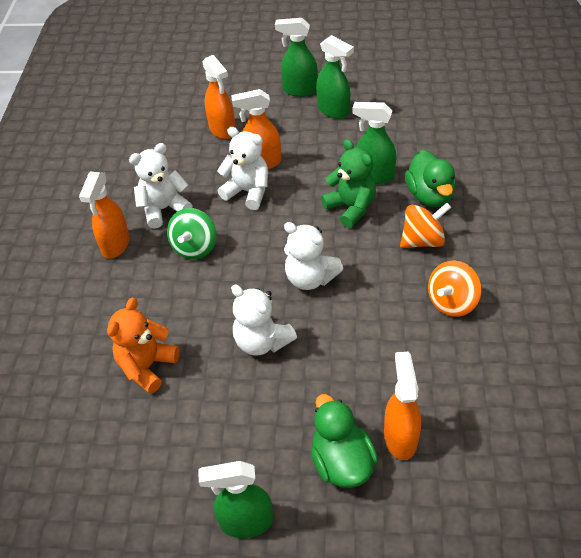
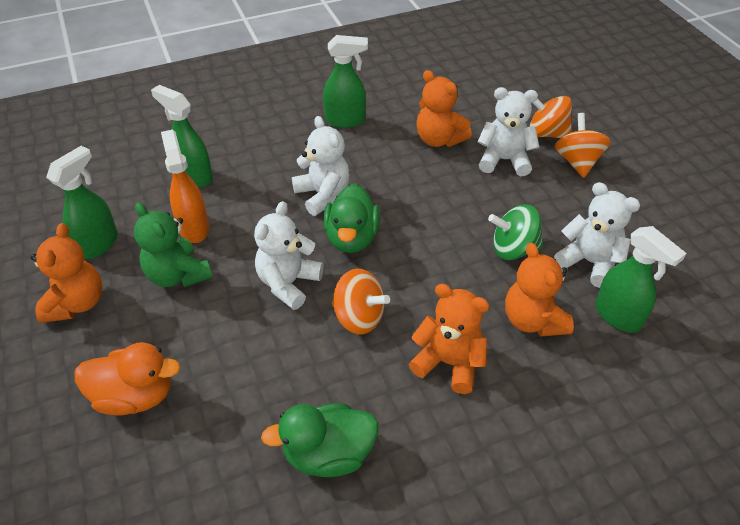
orange duck: none = 0 -> [74,342,181,416] = 1
orange spinning top: [400,203,451,248] [428,261,481,317] = 2 -> [332,269,390,334] [530,96,572,138] [555,113,611,178] = 3
orange spray bottle: [79,172,130,259] [202,55,235,139] [231,89,281,169] [384,352,421,460] = 4 -> [161,130,209,243] = 1
orange teddy bear: [107,298,180,394] = 1 -> [31,223,102,323] [409,284,489,394] [416,70,472,147] [505,243,574,337] = 4

